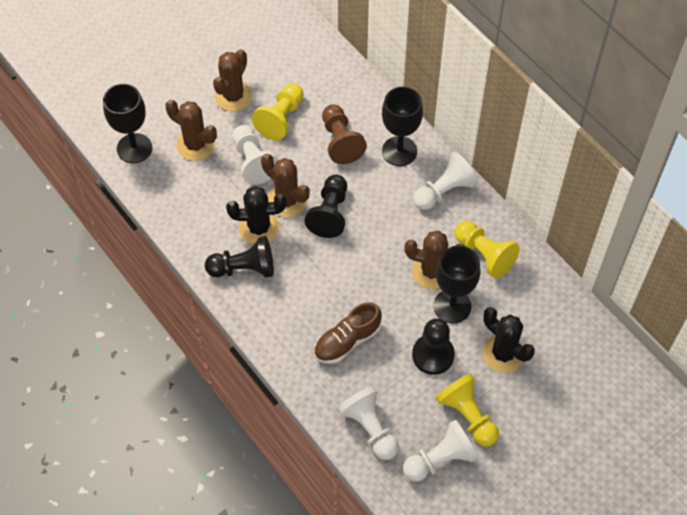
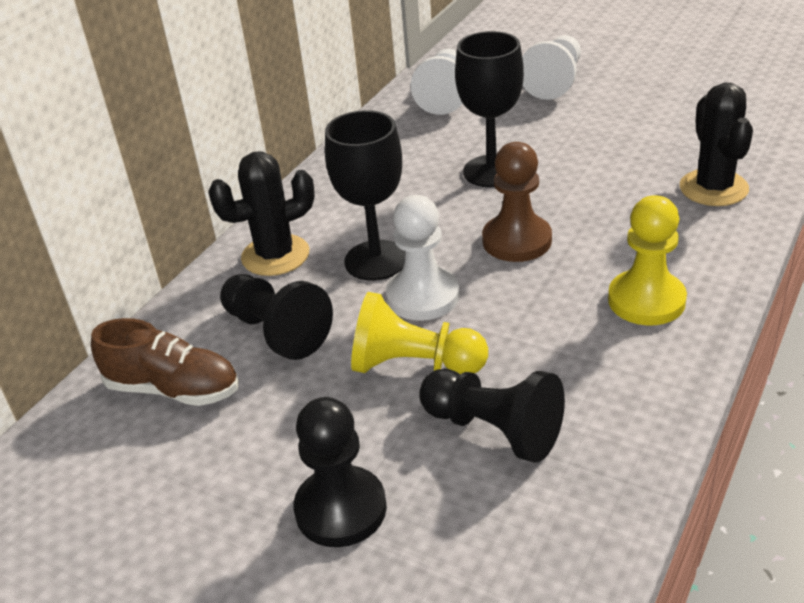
black goblet: [103,84,152,163] [382,87,423,166] [433,246,480,323] = 3 -> [325,110,405,281] [455,31,524,187] = 2
brown cactus: [165,99,217,161] [213,49,252,111] [261,154,310,217] [404,231,465,289] = 4 -> none = 0
white pawn: [232,125,278,185] [337,386,399,460] [403,420,478,482] [413,152,478,210] = 4 -> [386,195,460,321] [411,49,463,115] [522,35,581,100] = 3
yellow pawn: [252,83,304,140] [435,374,499,446] [455,221,520,278] = 3 -> [351,292,488,374] [608,195,687,325] = 2

